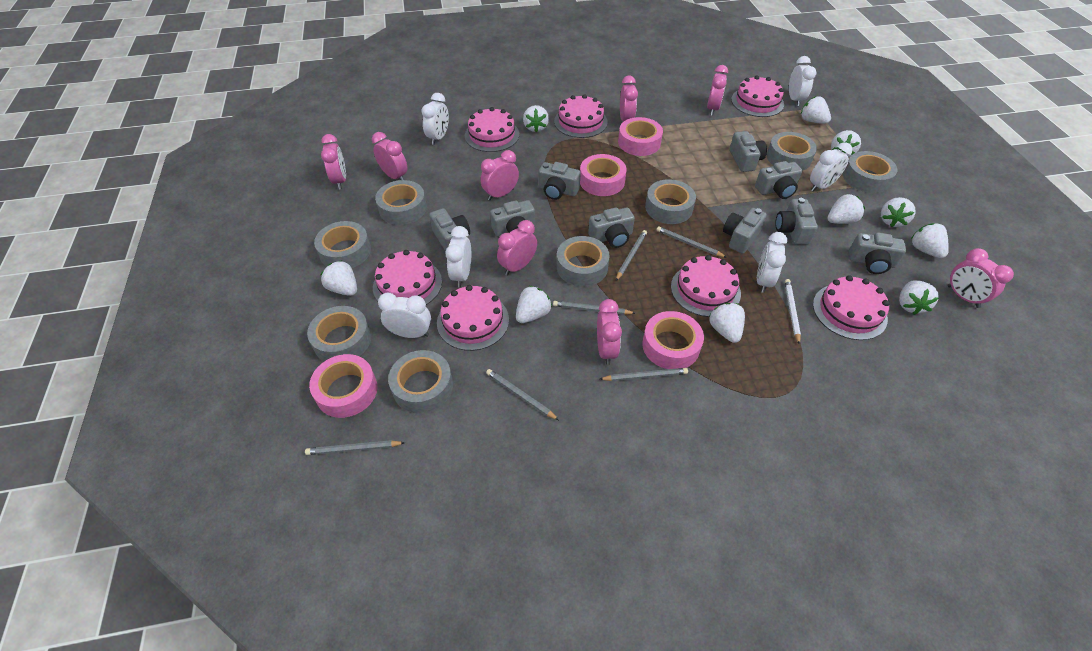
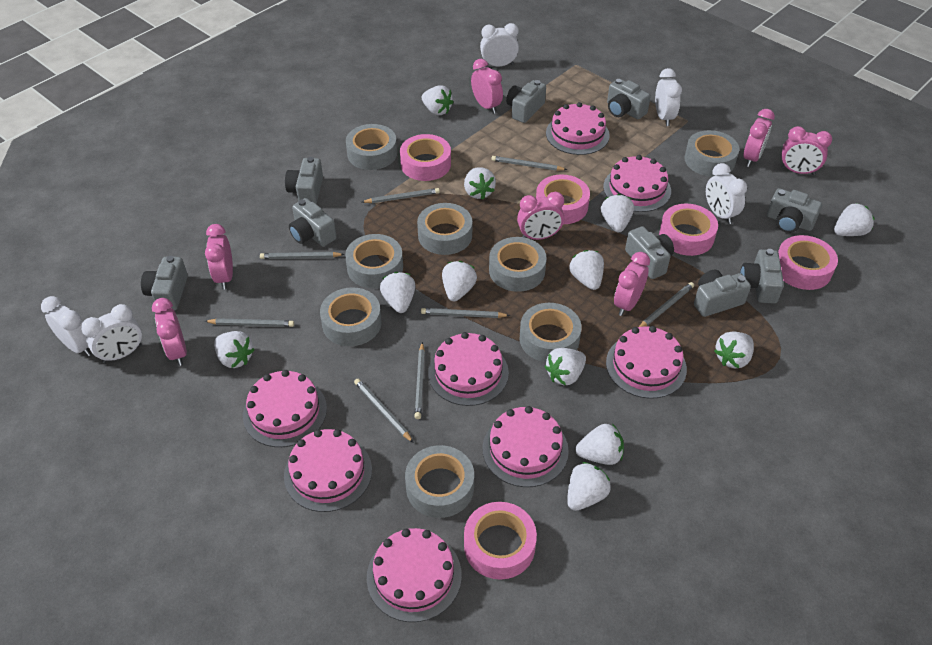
grey pencil: [305,440,405,455] [486,369,559,420] [553,301,635,315] [600,368,688,381] [616,230,647,281] [656,226,727,258] = 6 -> [205,318,294,327] [260,252,345,259] [354,379,414,443] [362,188,440,203] [414,342,425,419] [421,308,510,318] [491,156,567,171] [639,282,694,327] = 8
pink cake: [373,250,442,305] [437,285,509,351] [465,107,519,152] [554,94,608,138] [671,255,741,317] [731,75,784,117] [813,275,890,340] = 7 -> [243,370,327,447] [284,429,372,512] [367,528,462,622] [428,332,509,406] [482,406,569,487] [546,102,610,155] [603,155,671,212] [606,326,687,399] = 8
pink clock: [321,134,346,189] [372,132,407,180] [480,150,519,200] [497,220,537,275] [597,299,622,365] [620,75,638,122] [707,65,728,115] [948,248,1014,308] = 8 -> [152,298,187,366] [205,224,233,290] [471,59,503,114] [517,192,564,240] [614,252,650,316] [743,109,775,167] [781,126,832,175] = 7
pink tape: [309,354,377,418] [580,154,627,196] [618,117,663,156] [642,311,704,369] = 4 -> [400,134,451,181] [464,502,537,580] [536,174,590,224] [659,204,718,256] [778,235,838,290] = 5
white clock: [378,293,431,338] [421,93,449,145] [445,226,471,287] [757,232,787,293] [789,56,816,106] [810,142,853,191] = 6 -> [41,296,91,356] [81,304,142,363] [480,23,519,67] [655,68,682,126] [706,163,747,224] = 5
white pencil: [785,279,801,345] = 1 -> none = 0
white strawberry: [321,260,357,296] [516,286,552,323] [523,105,549,133] [709,303,745,343] [801,96,831,124] [828,194,865,224] [831,130,861,157] [881,197,915,227] [899,280,939,315] [911,223,949,258] = 10 -> [214,331,255,368] [380,272,416,313] [422,85,453,115] [442,261,477,301] [464,167,496,200] [544,348,586,385] [567,462,611,511] [570,250,604,290] [575,424,624,465] [601,194,634,232] [714,331,754,368] [834,203,874,236] = 12

